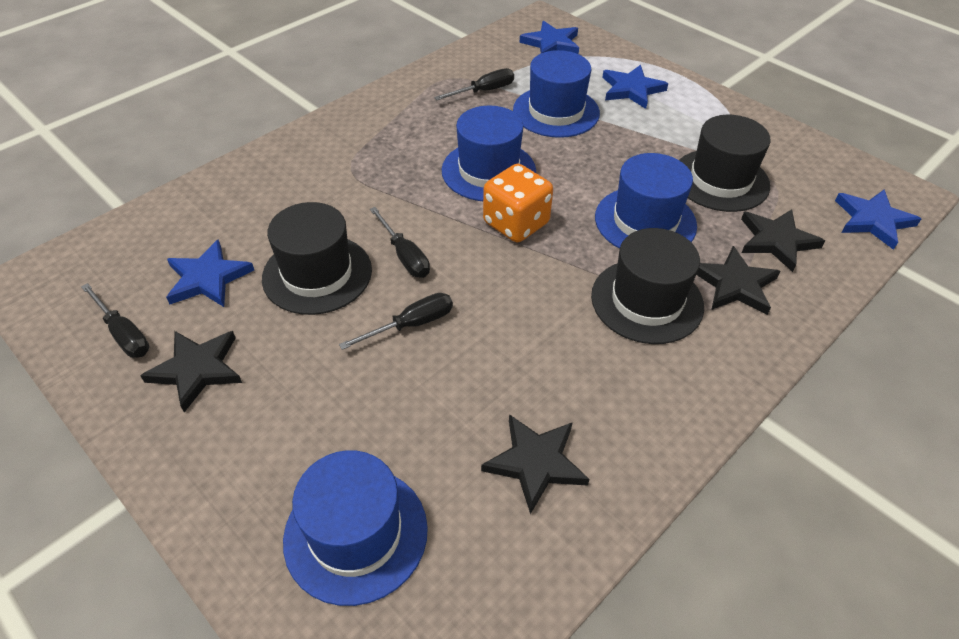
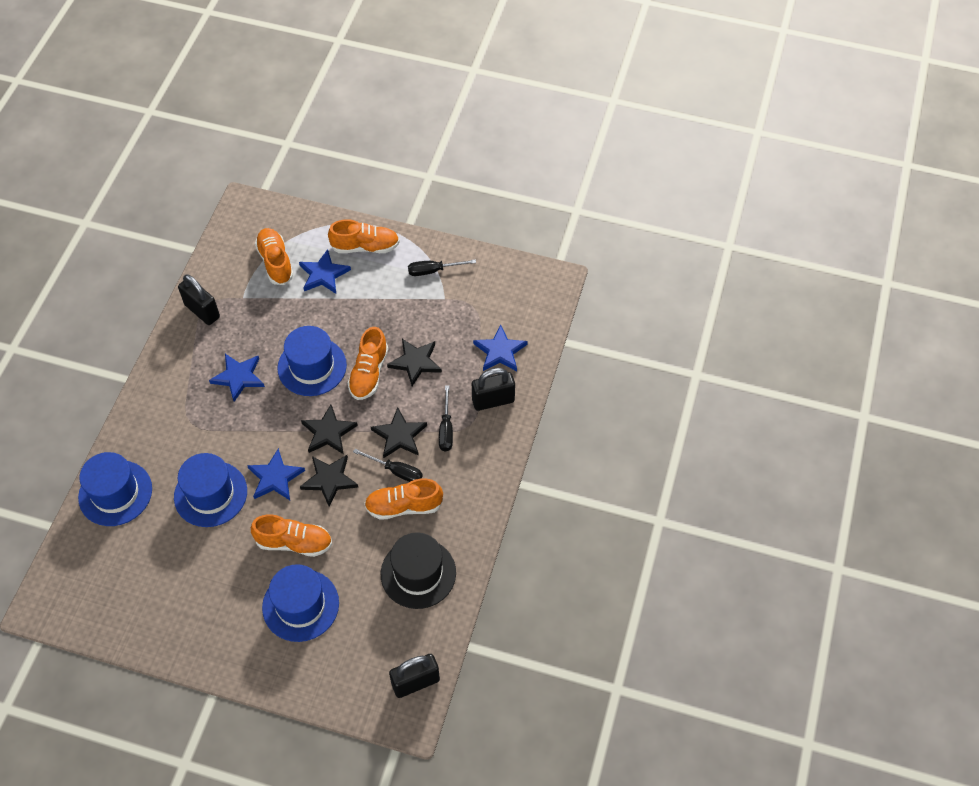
black hat: [262,202,372,315] [591,228,704,344] [679,115,771,212] = 3 -> [381,532,456,609] = 1
black padlock: none = 0 -> [178,274,220,325] [389,654,440,698] [472,368,515,411] = 3
black screwdriver: [81,283,149,358] [339,293,453,350] [370,207,430,278] [434,68,514,100] = 4 -> [353,449,423,482] [408,259,476,276] [439,385,453,452] = 3
orange dice: [483,164,553,242] = 1 -> none = 0
orange shoe: none = 0 -> [251,514,332,557] [255,228,294,285] [328,219,399,253] [348,327,388,400] [364,478,443,520] = 5

